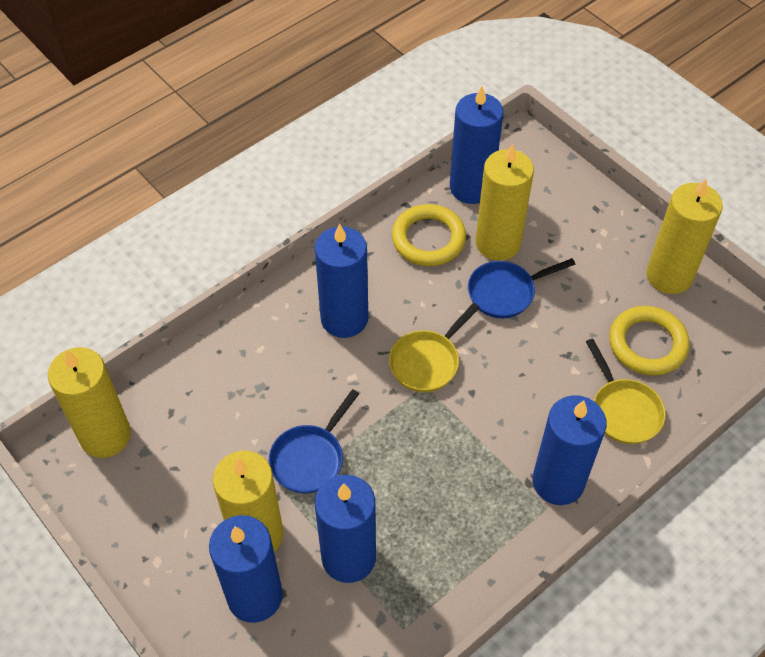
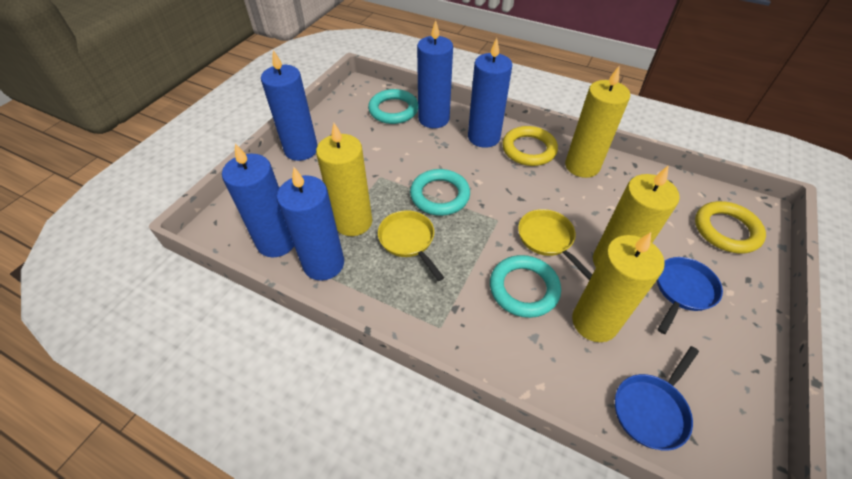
turquoise ring: none = 0 -> [368,89,418,124] [410,169,470,216] [490,255,561,318] = 3

